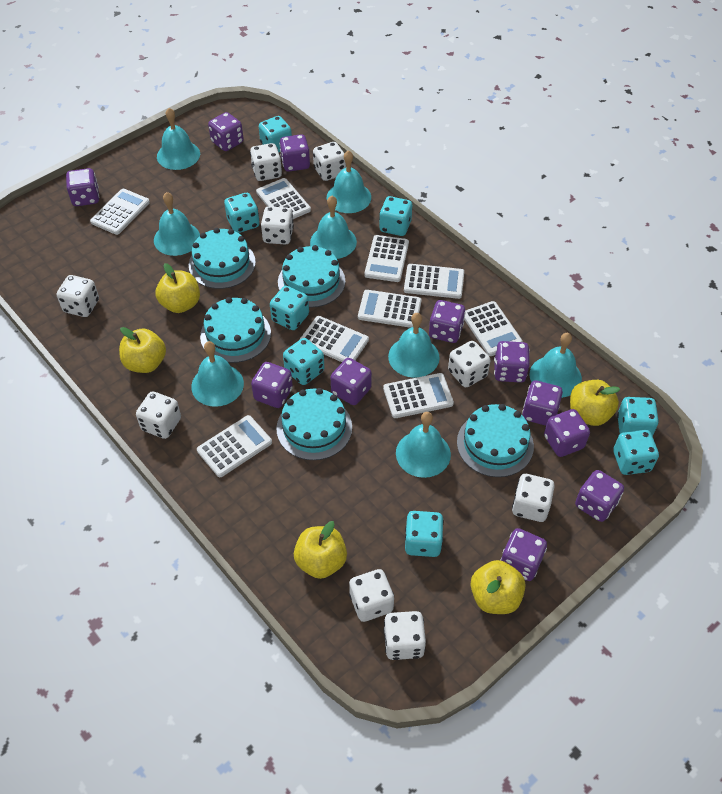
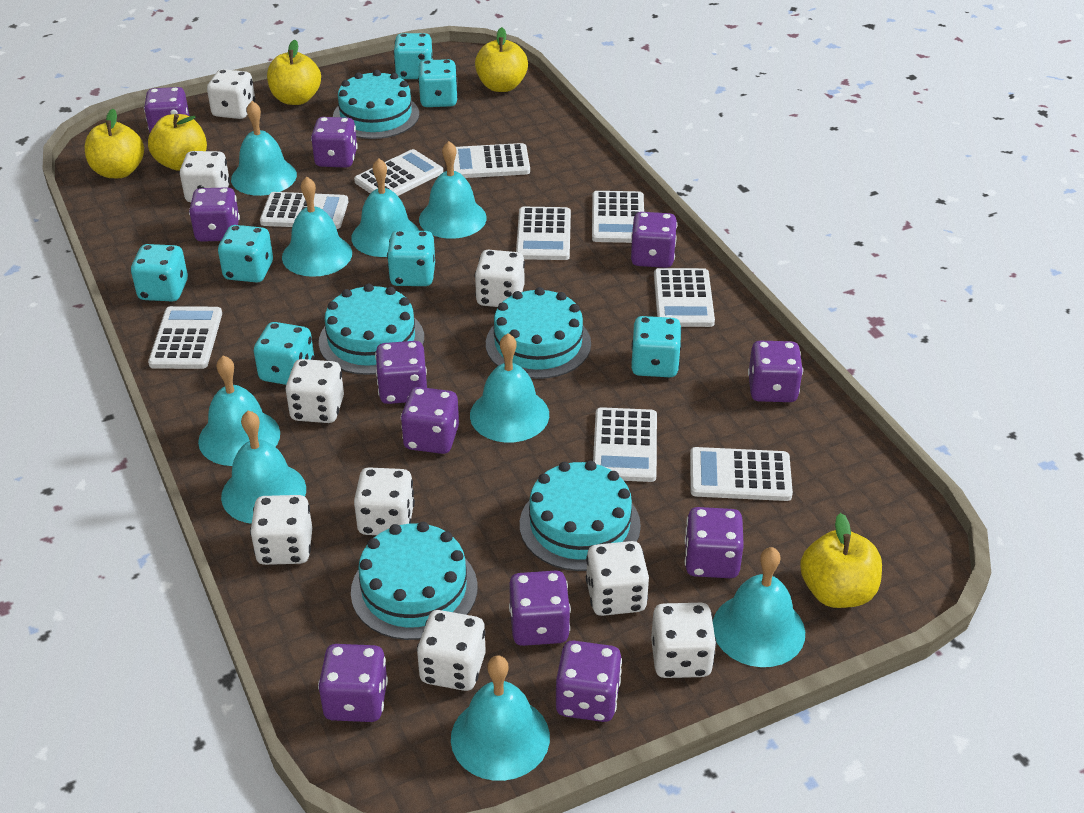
turquoise bell: [154,192,200,256] [157,108,200,170] [191,341,244,407] [310,196,357,259] [327,150,371,213] [388,313,440,378] [396,412,451,478] [529,333,582,398] = 8 -> [198,355,280,466] [221,410,306,524] [231,101,297,196] [282,177,352,277] [351,158,419,257] [419,141,487,239] [451,655,550,781] [470,333,549,443] [713,547,805,667] = 9
turquoise dice: [224,193,259,233] [259,116,292,152] [270,286,309,330] [283,338,324,385] [379,196,412,236] [405,511,444,557] [613,430,659,475] [617,397,659,436] = 8 -> [131,244,188,302] [218,225,273,283] [254,322,314,385] [387,230,435,286] [393,33,433,79] [418,59,458,107] [631,316,682,377] = 7

